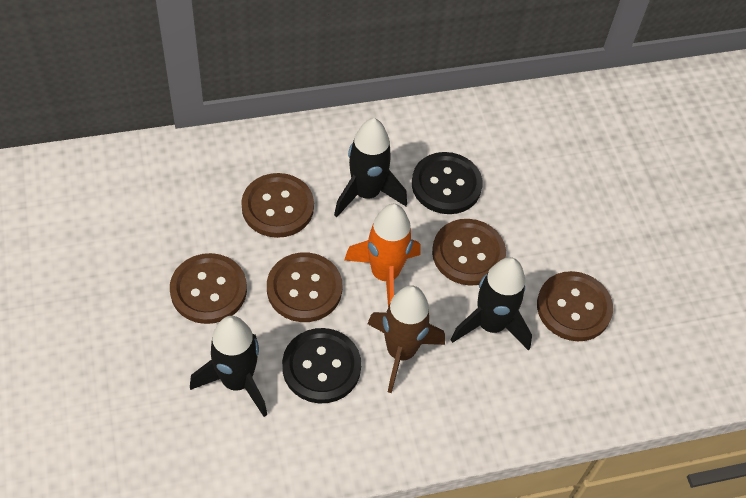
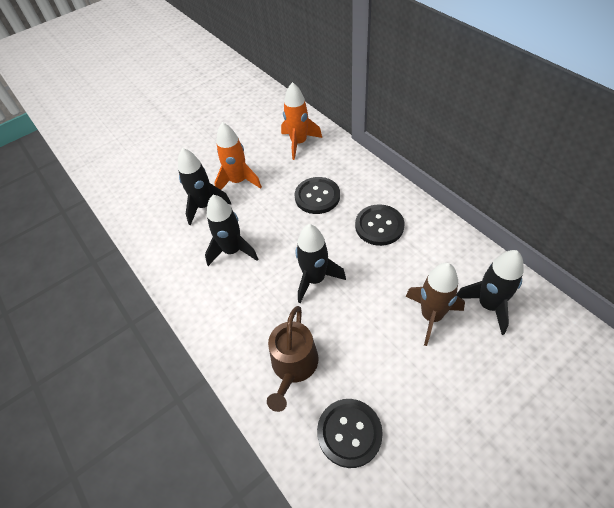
black button: [282,328,361,403] [412,152,482,214] = 2 -> [294,177,340,214] [317,399,383,468] [355,204,405,246] = 3
black rocket: [190,316,267,417] [334,118,407,217] [451,257,532,351] = 3 -> [178,148,231,225] [205,195,258,266] [296,224,346,303] [457,250,524,335] = 4
brown button: [170,253,247,324] [241,173,314,238] [267,252,342,322] [432,219,506,286] [537,271,613,341] = 5 -> none = 0
brown watering can: none = 0 -> [267,306,318,412] = 1
orange rocket: [344,204,421,307] = 1 -> [214,122,262,190] [281,82,322,160] = 2

